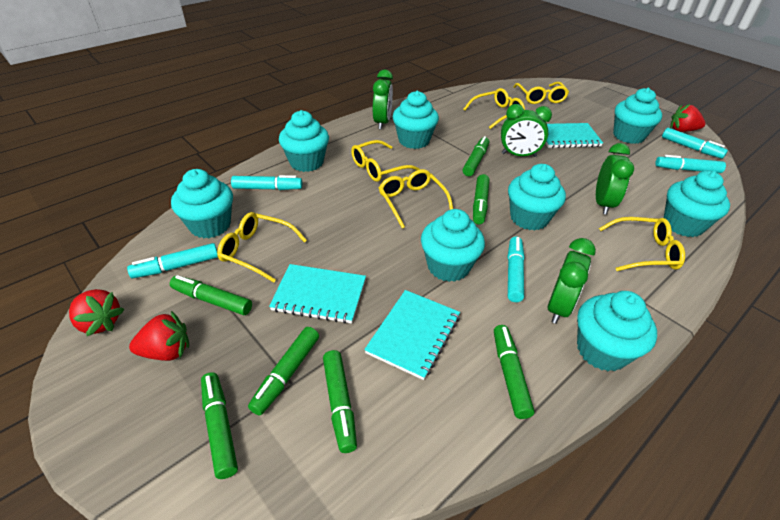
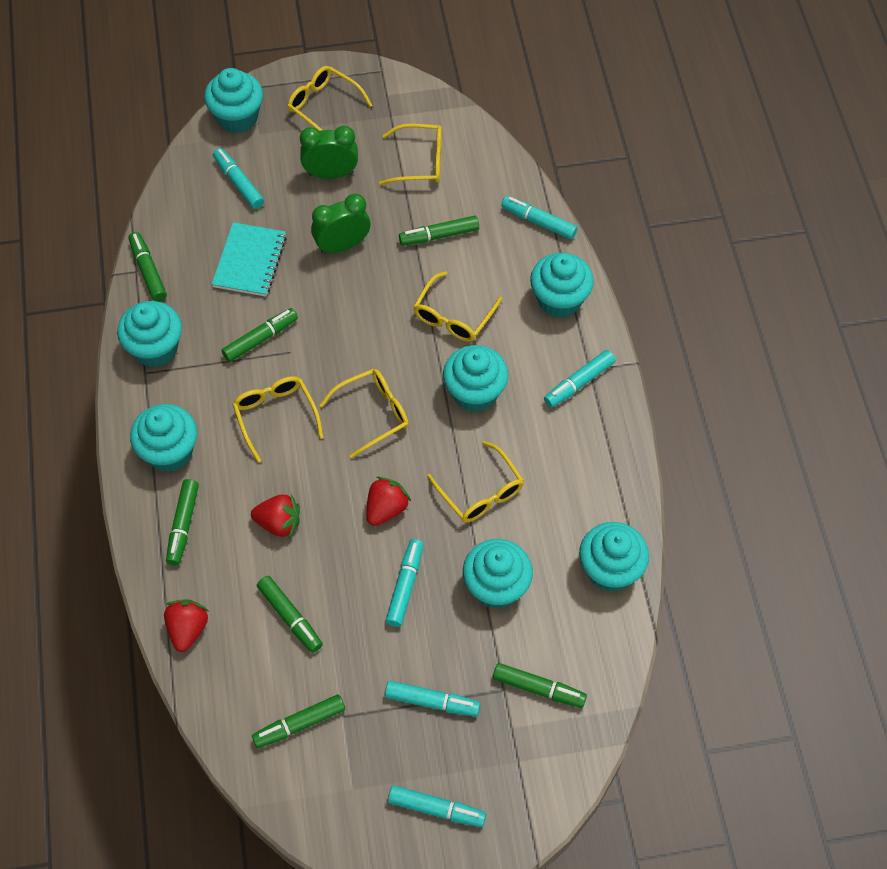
green clock: [373,70,393,130] [501,104,552,157] [548,238,596,324] [596,143,634,215] = 4 -> [300,126,358,179] [311,193,370,254] = 2
turquoise cupcake: [171,169,233,238] [279,110,329,172] [393,91,439,149] [421,209,485,282] [508,164,566,231] [577,291,657,371] [613,88,662,144] [664,171,730,237] = 8 -> [117,301,182,367] [130,404,197,472] [204,68,263,134] [443,345,508,412] [463,539,533,609] [530,253,594,318] [579,522,649,592] = 7
turquoise marker: [127,243,218,278] [231,175,302,190] [508,237,524,302] [655,155,726,173] [662,128,728,159] = 5 -> [213,148,264,209] [385,681,480,716] [386,539,423,627] [388,785,486,827] [501,196,577,240] [544,350,616,408] = 6
turquoise notebook: [269,264,366,324] [364,290,460,380] [545,123,603,148] = 3 -> [212,222,287,297] = 1

